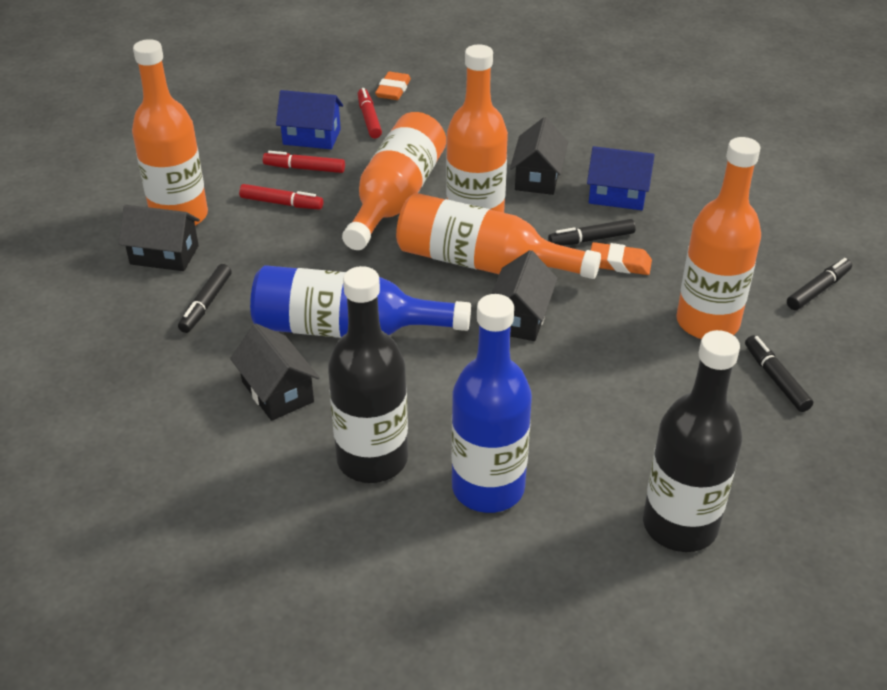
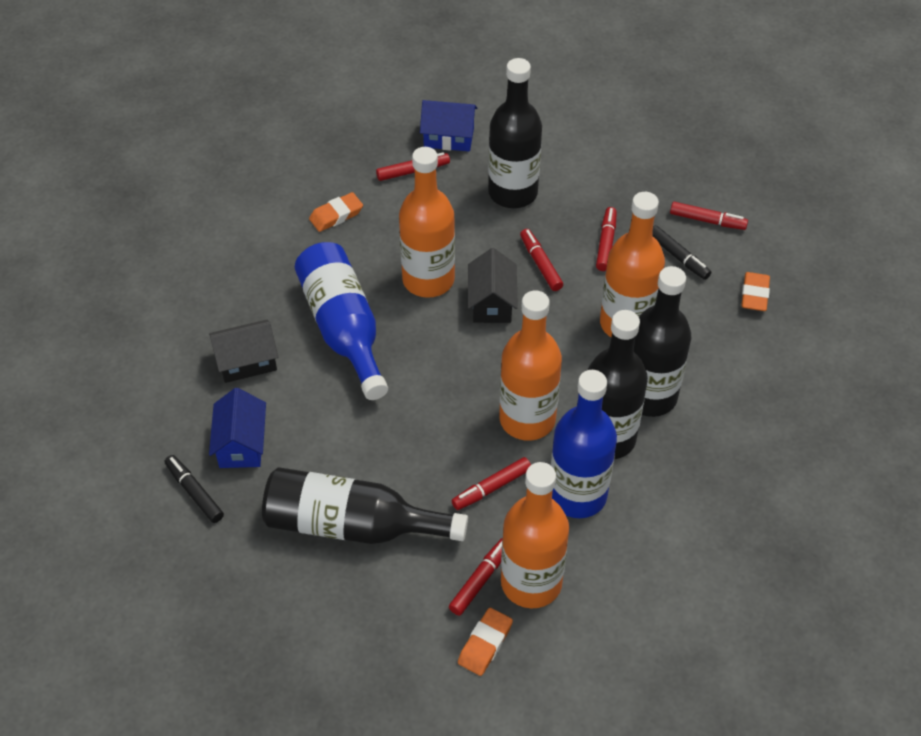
black bottle: [328,266,408,483] [643,330,743,552] = 2 -> [262,467,468,544] [488,58,542,208] [588,310,648,459] [634,266,691,417] = 4
black house: [119,205,200,271] [230,324,320,421] [492,250,558,341] [510,117,568,195] = 4 -> [209,320,278,383] [468,248,518,323] = 2
black marker: [178,264,232,333] [548,219,636,246] [745,335,813,412] [787,258,852,310] = 4 -> [165,455,224,523] [652,225,711,280] = 2
orange bottle: [132,39,208,226] [342,112,446,250] [396,193,601,279] [446,44,508,213] [676,137,761,339] = 5 -> [399,147,455,298] [499,291,562,441] [501,462,569,608] [600,192,665,337] = 4
orange eraser: [375,72,411,100] [591,242,652,275] = 2 -> [309,192,363,232] [458,608,513,676] [741,272,770,311] = 3
red marker: [239,184,323,210] [263,151,345,173] [358,88,382,138] = 3 -> [376,152,450,181] [449,538,502,616] [452,457,531,510] [520,229,563,291] [596,207,617,271] [670,202,748,230] = 6

